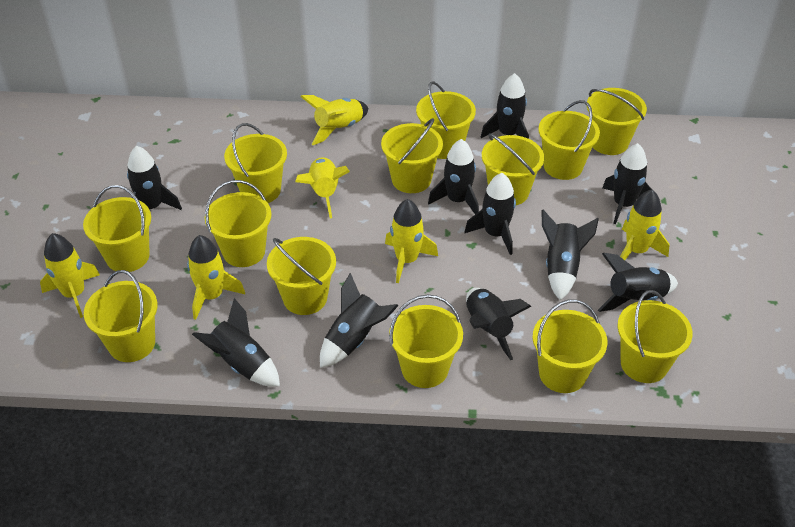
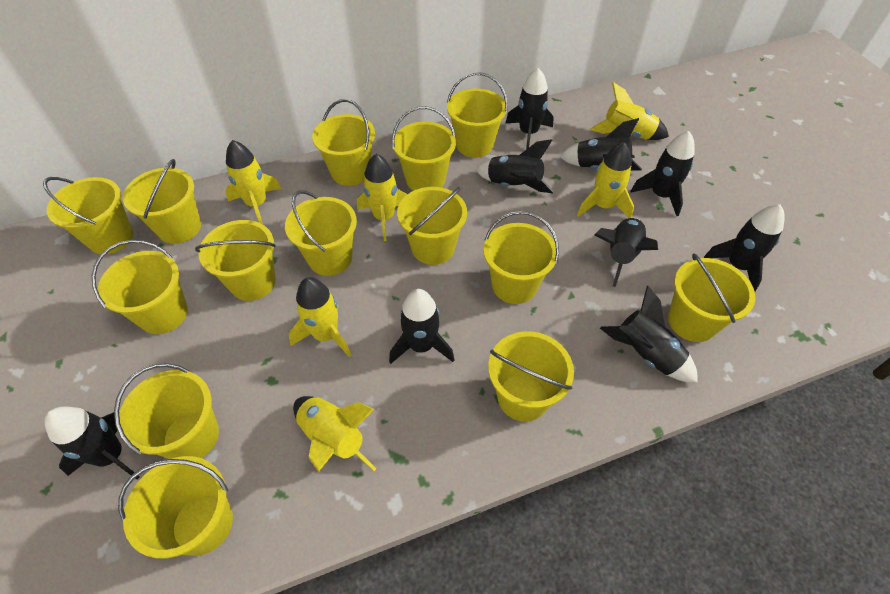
black rocket: [127,146,182,210] [192,298,280,387] [320,273,398,368] [428,139,479,214] [464,173,516,255] [466,288,531,360] [481,73,529,139] [541,210,599,300] [598,253,678,312] [603,143,652,224] = 10 -> [45,406,140,480] [389,289,454,364] [475,139,554,194] [506,68,554,149] [559,118,642,170] [594,218,658,287] [600,286,698,383] [631,131,695,216] [704,204,785,291] = 9
yellow bucket: [83,185,151,272] [84,270,158,362] [205,180,272,267] [224,123,287,203] [267,237,336,315] [381,118,443,193] [389,294,463,388] [416,81,476,159] [482,133,544,205] [533,299,607,393] [538,100,600,180] [587,88,647,155] [618,290,693,383] = 13 -> [43,177,133,254] [92,240,188,334] [114,363,219,459] [118,456,233,559] [123,159,201,244] [195,220,276,301] [285,190,357,276] [312,99,375,186] [392,106,456,191] [397,187,467,265] [447,73,508,157] [484,211,559,304] [488,331,574,421] [668,253,755,342] = 14

